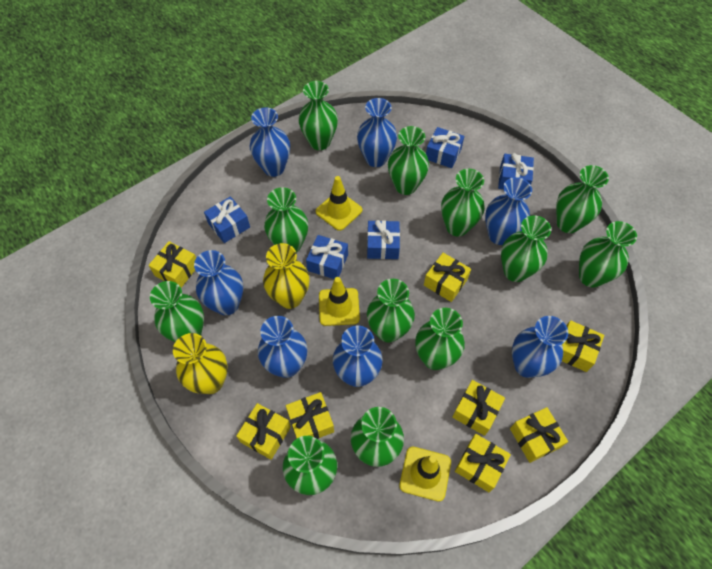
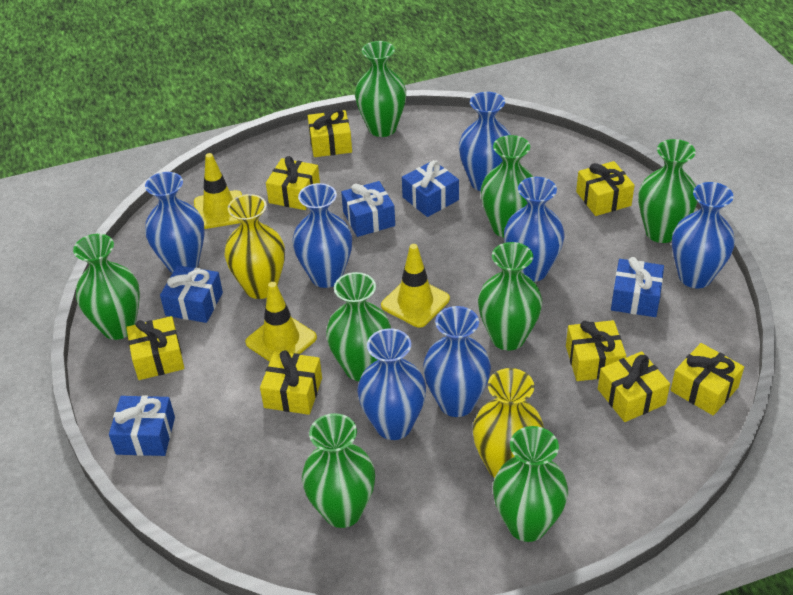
green vase: [150,281,204,342] [264,187,308,253] [283,436,337,495] [298,81,338,150] [351,407,404,467] [367,279,415,343] [388,126,429,195] [415,308,465,370] [441,169,485,237] [501,216,551,282] [556,165,609,233] [579,221,637,288] = 12 -> [73,234,140,340] [302,413,375,528] [326,272,391,381] [355,41,406,137] [478,242,542,351] [481,135,534,238] [493,426,568,542] [638,139,697,243] = 8

